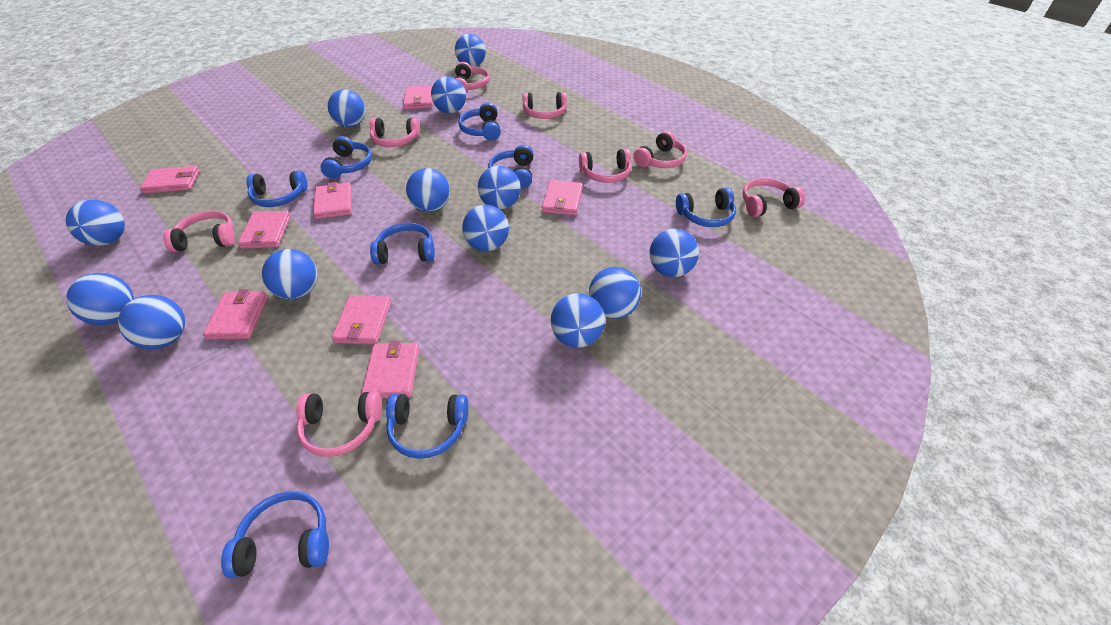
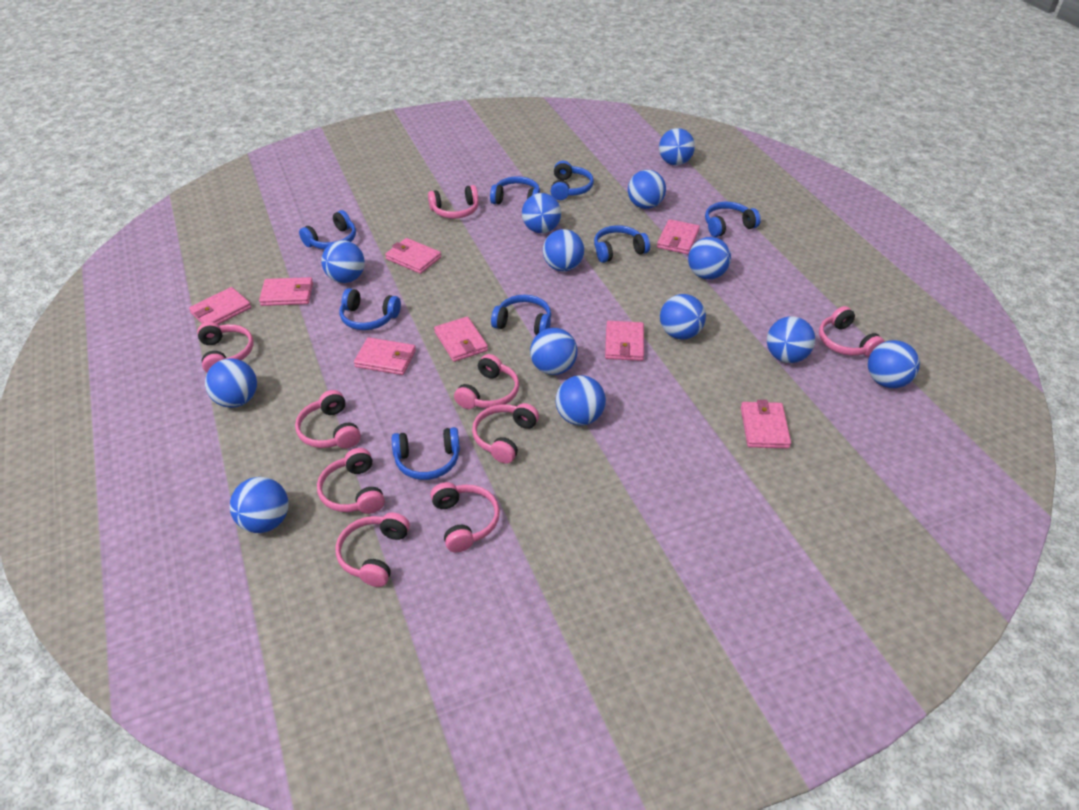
pink headphones: [163,211,235,252] [296,391,382,457] [370,118,420,147] [455,62,490,92] [522,92,567,119] [579,148,631,183] [633,131,687,168] [742,178,805,217] = 8 -> [197,322,254,373] [295,390,361,449] [317,448,385,514] [336,513,410,587] [428,185,479,219] [430,482,500,552] [454,354,519,409] [472,403,539,464] [819,306,885,357] = 9

